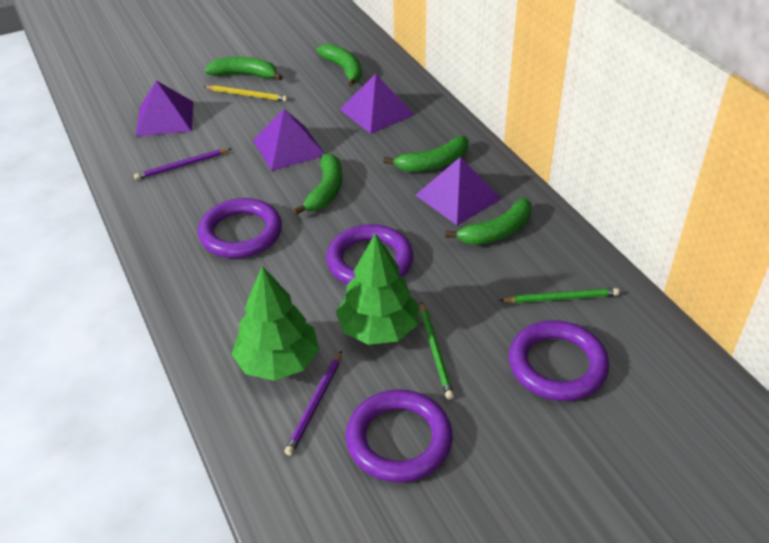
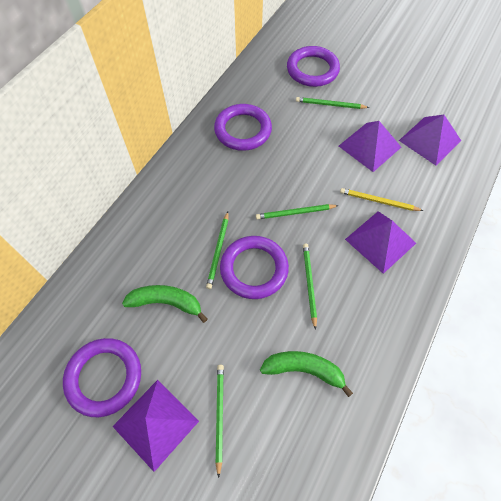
green banana: [204,57,283,80] [293,153,342,215] [317,44,362,87] [383,136,469,172] [445,198,532,245] = 5 -> [122,285,207,323] [260,351,353,397] = 2
green pencil: [421,302,454,399] [499,288,620,303] = 2 -> [206,212,228,289] [216,365,224,478] [256,204,339,220] [296,97,369,109] [303,244,317,330] = 5
green tree: [232,266,319,381] [336,233,419,345] = 2 -> none = 0
purple pencil: [134,148,231,180] [285,351,342,456] = 2 -> none = 0

